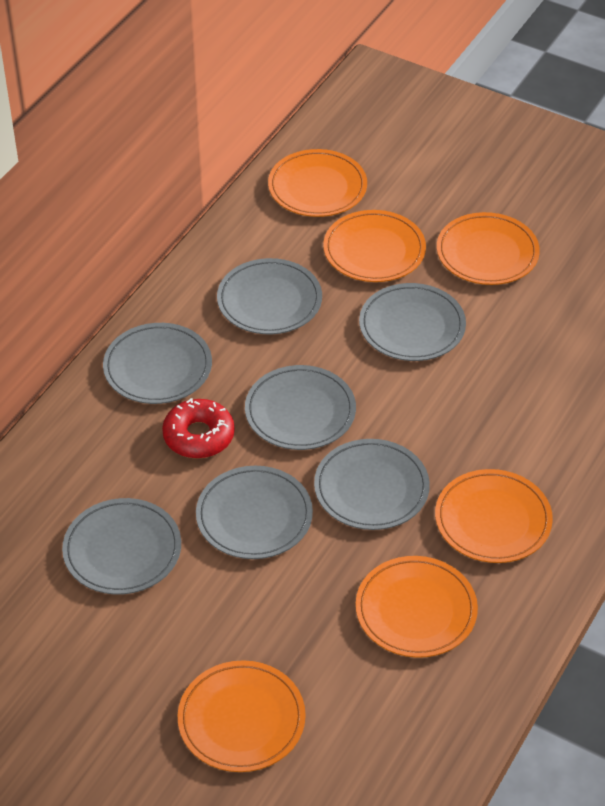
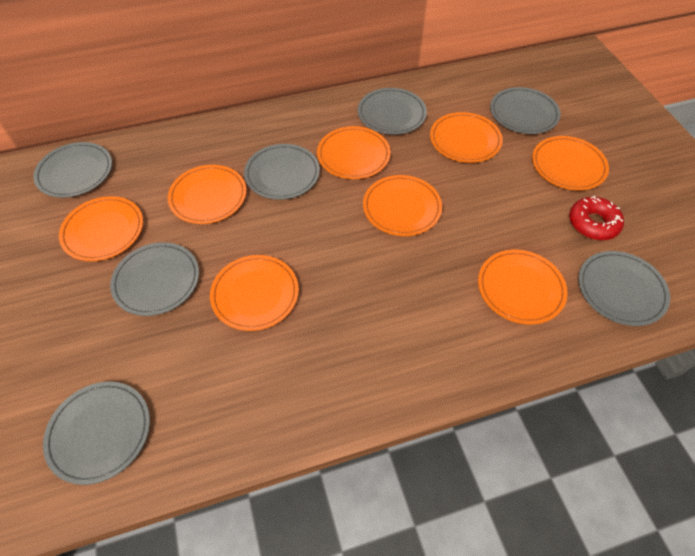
orange plate: [178,660,306,772] [268,149,367,217] [323,210,426,282] [356,556,478,658] [435,469,553,563] [437,212,540,285] = 6 -> [59,196,143,261] [168,165,247,224] [210,255,299,331] [317,126,391,179] [363,175,442,236] [430,112,503,163] [478,250,567,325] [532,136,609,191] = 8

